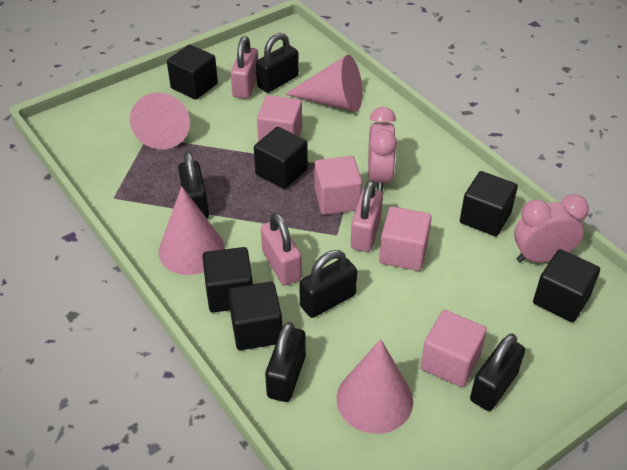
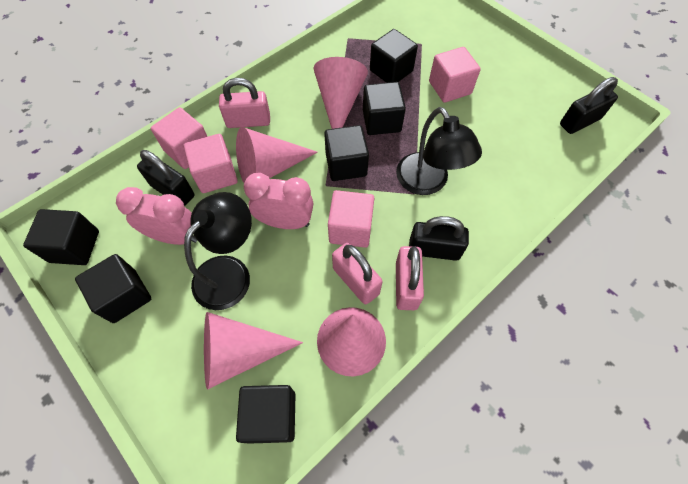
black lamp: none = 0 -> [184,192,252,310] [396,107,482,195] = 2
black padlock: [178,152,209,219] [256,33,299,93] [265,322,306,402] [299,250,357,318] [470,334,525,411] = 5 -> [137,150,194,206] [409,216,469,261] [560,77,618,134] = 3

